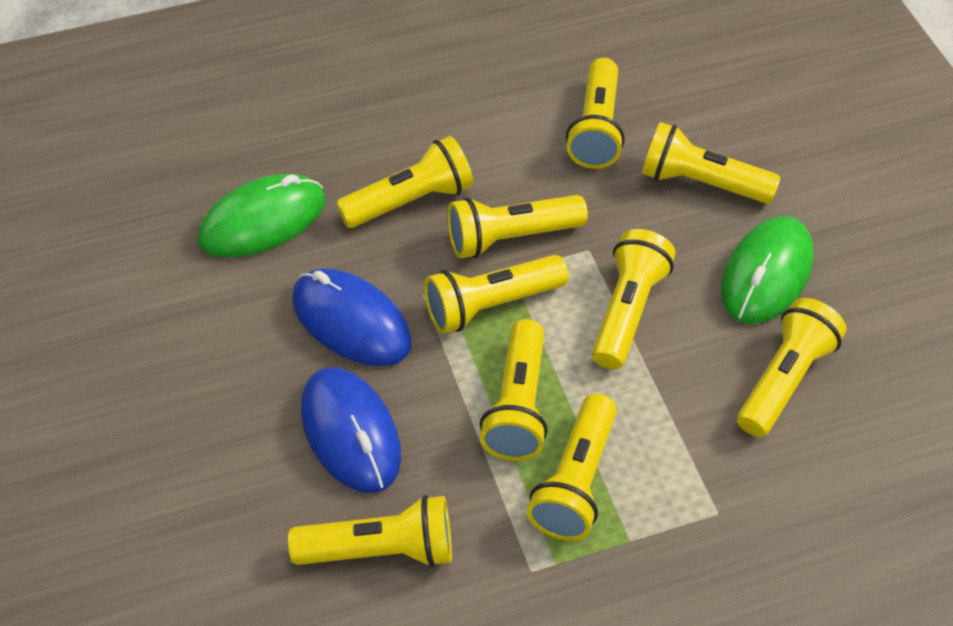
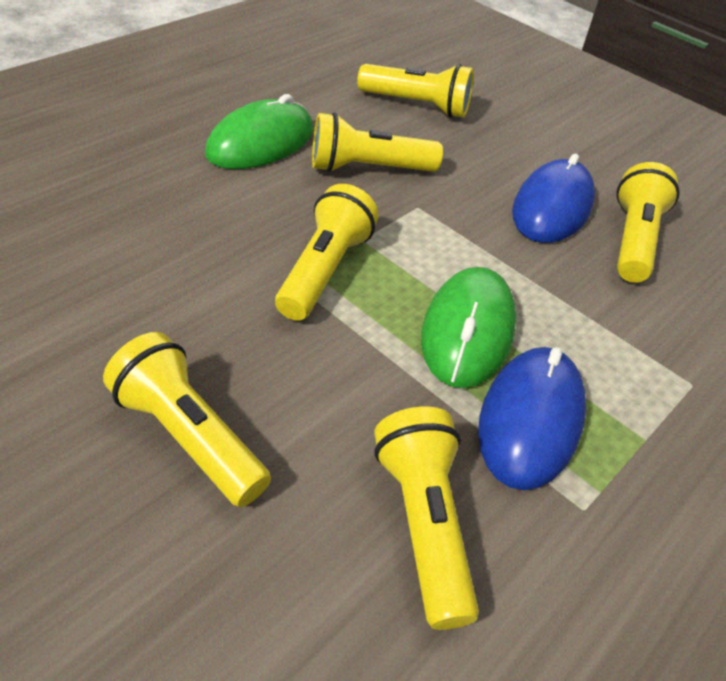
yellow flashlight: [288,495,452,568] [336,136,473,228] [424,255,568,334] [447,195,588,258] [480,319,548,461] [527,394,617,541] [566,58,624,169] [592,229,676,369] [642,122,781,204] [737,298,847,437] = 10 -> [103,332,271,507] [275,184,378,321] [312,113,443,172] [357,64,474,118] [374,407,479,630] [617,162,680,283] = 6

